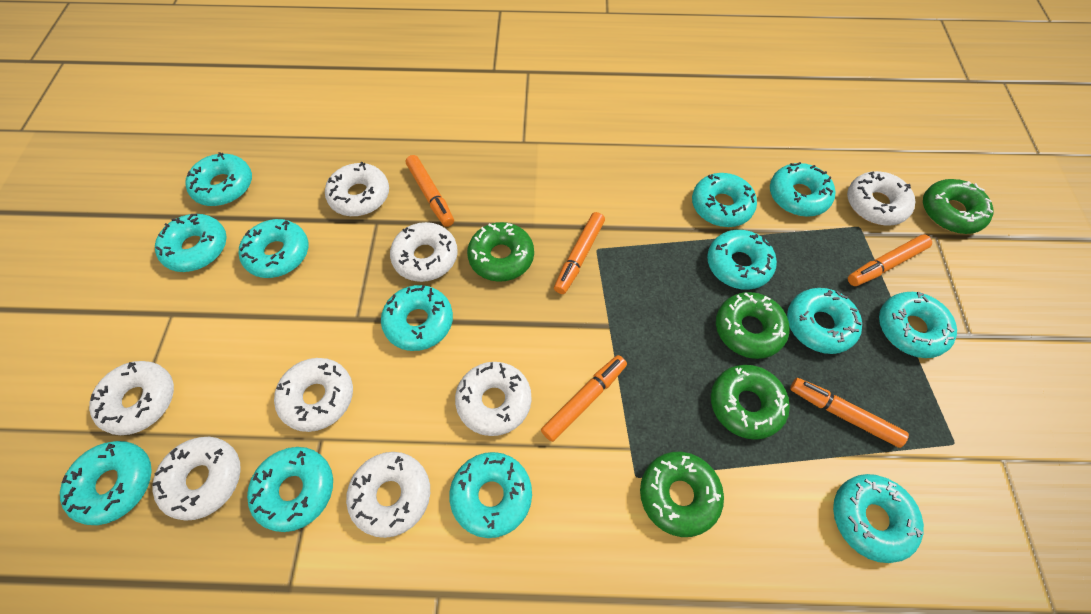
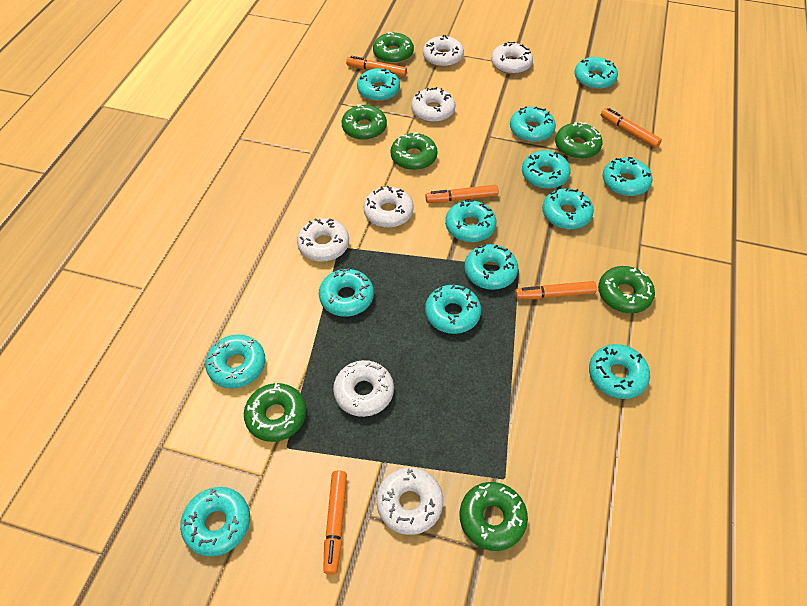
green donut: [467,222,534,282] [640,452,724,537] [711,365,790,440] [716,292,789,359] [923,179,993,234] = 5 -> [244,383,306,442] [341,104,387,140] [373,32,414,63] [391,132,438,170] [460,482,528,551] [555,121,603,159] [598,266,655,313] = 7
white donut: [89,361,174,435] [152,437,241,521] [274,358,353,432] [325,162,389,216] [346,452,430,538] [390,222,458,282] [455,362,532,436] [847,171,916,226] = 8 -> [297,218,349,262] [333,360,394,417] [363,186,414,228] [376,468,443,535] [411,87,456,122] [423,35,464,67] [491,42,533,74] = 7

